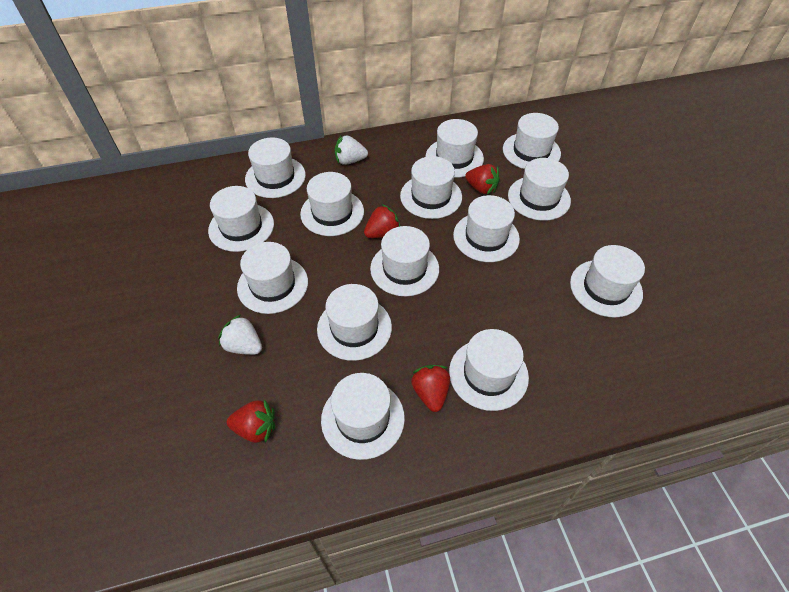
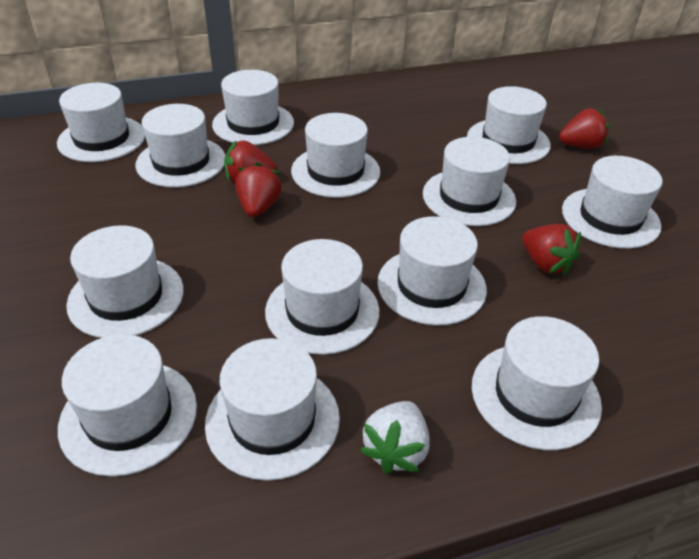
white hat: [208,186,274,252] [237,242,308,314] [245,137,306,198] [300,172,364,236] [317,284,392,361] [321,373,405,460] [370,226,439,296] [400,156,462,219] [425,119,484,178] [449,329,529,411] [453,195,520,262] [503,113,561,169] [508,158,571,221] [570,245,645,318] = 14 -> [57,83,145,162] [58,334,197,477] [66,225,184,338] [135,104,225,188] [205,338,340,481] [212,70,294,145] [265,239,379,355] [291,113,381,198] [377,216,487,326] [423,137,516,226] [467,86,551,164] [472,316,602,450] [562,156,663,249] = 13
white strawberry: [218,315,262,355] [335,135,368,165] = 2 -> [360,401,430,474] = 1

